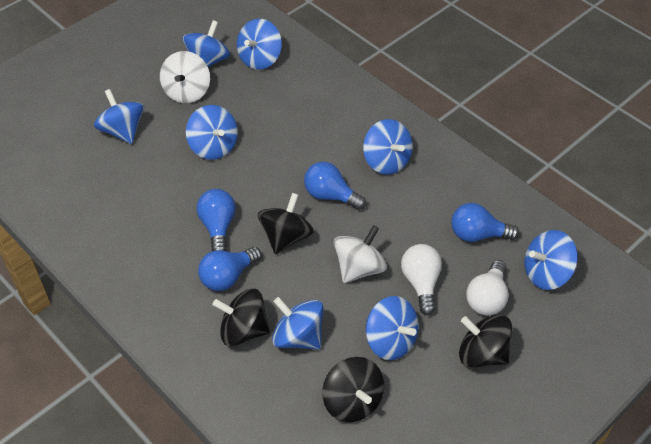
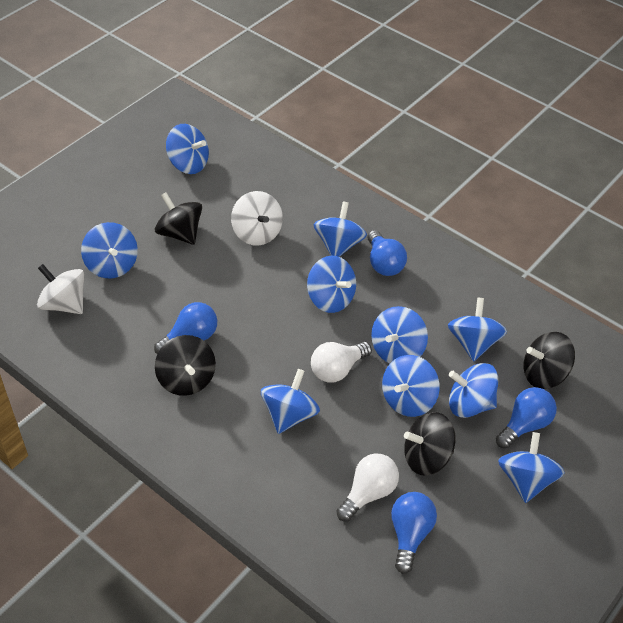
blue spinning top: [94,89,144,144] [183,20,230,67] [186,105,238,160] [237,19,282,70] [272,297,324,350] [363,119,413,175] [366,296,419,360] [525,230,578,290] = 8 -> [81,222,138,278] [166,124,209,174] [261,369,320,434] [307,255,356,313] [313,201,367,257] [371,306,428,363] [382,355,440,417] [448,297,507,361] [449,363,498,418] [498,432,565,503] = 10

